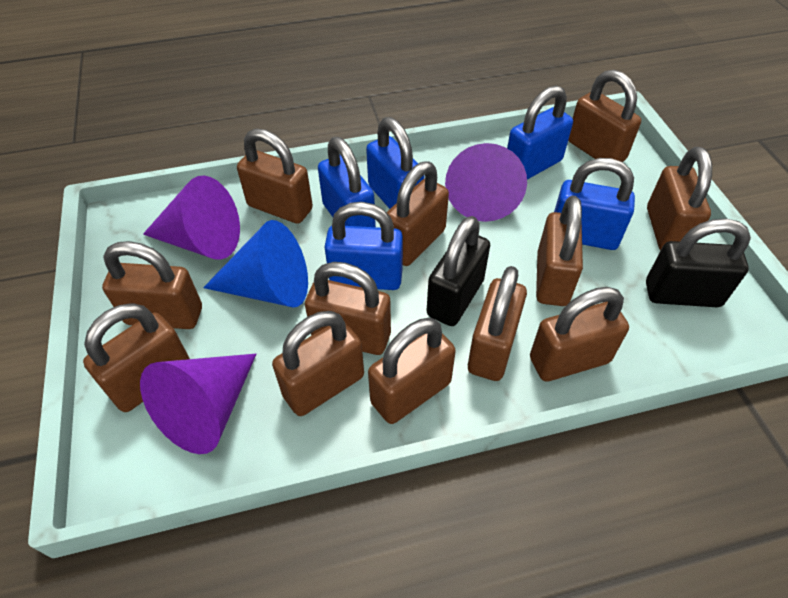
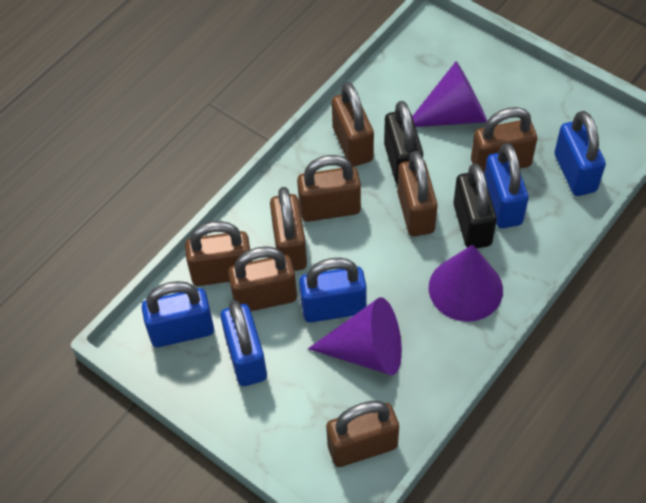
blue cone: [203,220,308,307] = 1 -> none = 0
brown padlock: [83,303,190,412] [102,241,202,329] [237,129,313,224] [272,311,364,416] [305,262,391,355] [368,318,456,424] [386,162,449,266] [468,266,527,381] [530,287,629,382] [536,196,583,306] [568,70,641,162] [647,147,712,251] = 12 -> [185,221,252,286] [228,246,297,311] [270,187,307,271] [297,155,361,222] [326,401,399,467] [332,82,374,166] [397,151,438,236] [471,107,537,174] = 8

